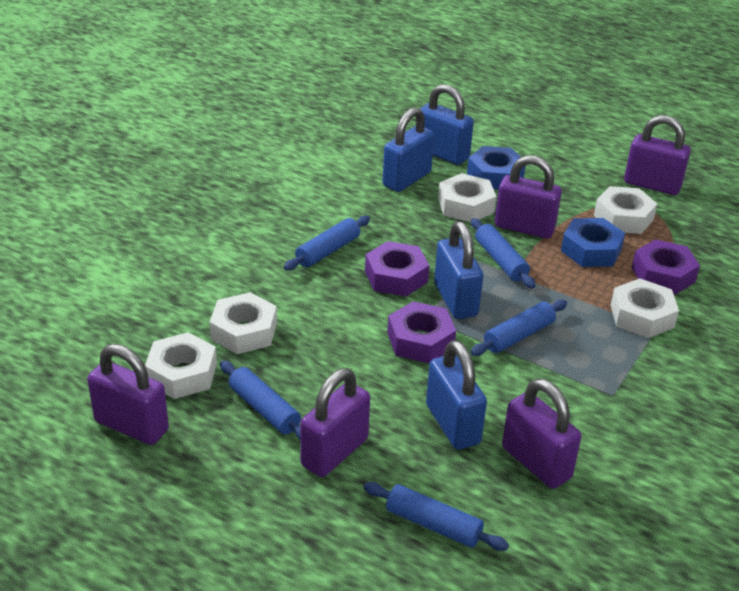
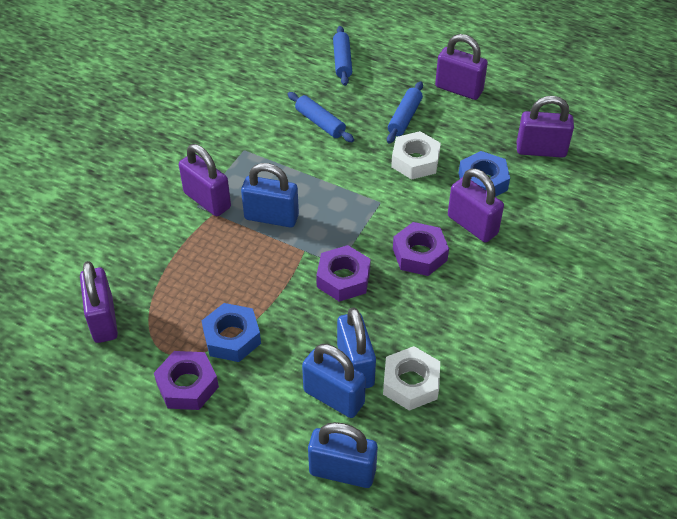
blue rolling pin: [220,361,301,440] [284,216,370,271] [363,482,509,551] [471,218,536,289] [471,300,567,356] = 5 -> [288,92,354,142] [333,26,352,86] [387,81,423,144] = 3
white nut: [145,332,217,399] [210,292,277,354] [438,173,496,222] [594,186,657,234] [611,278,679,338] = 5 -> [383,346,440,411] [391,131,441,179] = 2

